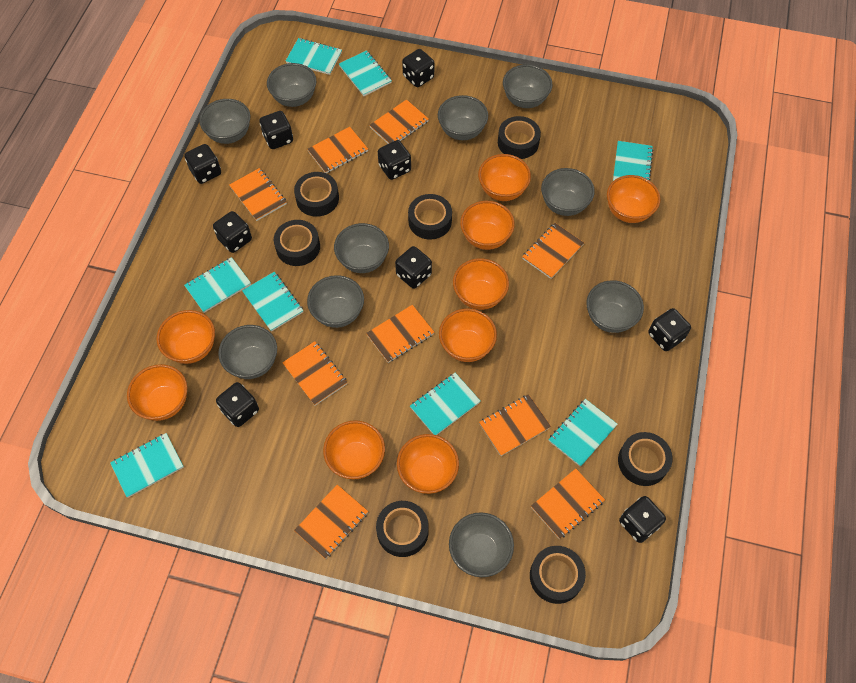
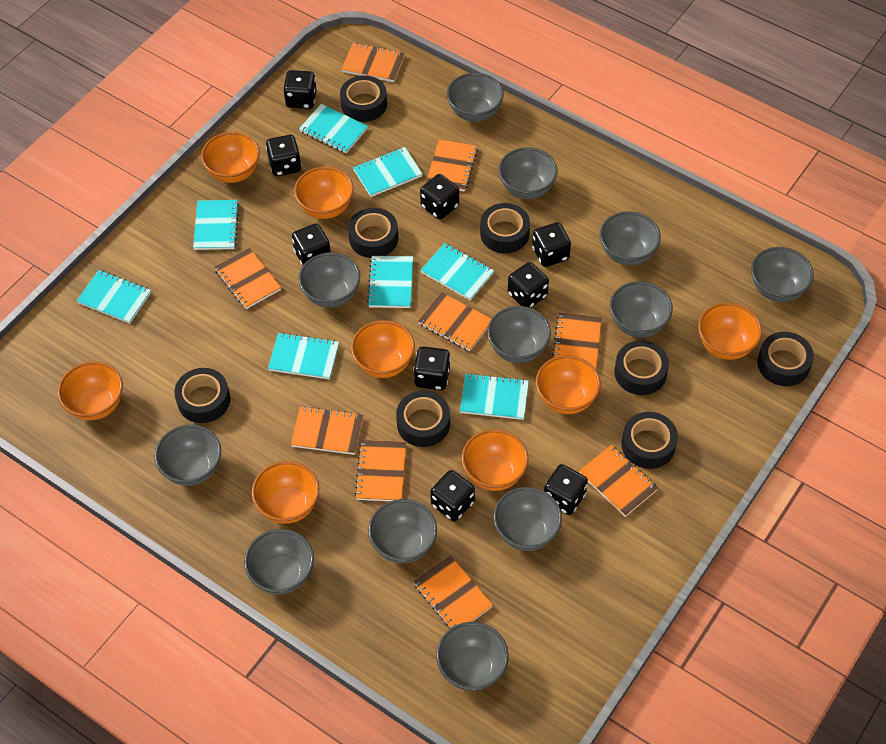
black tape: [274,220,320,266] [294,172,339,217] [376,501,429,557] [408,194,452,240] [498,116,541,159] [530,546,586,604] [618,432,673,486] = 7 -> [174,368,230,423] [340,75,387,122] [348,208,398,258] [396,391,450,447] [480,203,530,253] [614,340,669,395] [621,412,678,469] [757,332,814,386] = 8
grey bowl: [199,99,251,144] [218,325,277,379] [267,63,316,107] [307,275,364,328] [334,223,389,273] [438,95,488,140] [449,512,514,577] [503,64,553,108] [541,168,595,216] [586,280,644,333] = 10 -> [155,424,221,486] [244,529,314,595] [298,252,360,308] [368,499,437,563] [436,622,509,691] [447,73,504,122] [487,306,551,363] [493,487,562,551] [498,147,557,199] [600,211,661,265] [610,281,673,338] [751,247,814,302] = 12
orange bowl: [127,364,187,421] [156,310,215,364] [323,420,385,479] [397,434,459,494] [439,308,497,362] [453,258,509,310] [460,201,515,250] [478,154,531,201] [607,175,661,223] = 9 -> [58,361,123,420] [201,132,260,183] [252,461,319,524] [294,167,354,219] [351,320,415,378] [461,429,528,491] [536,355,601,414] [698,302,762,360] = 8

